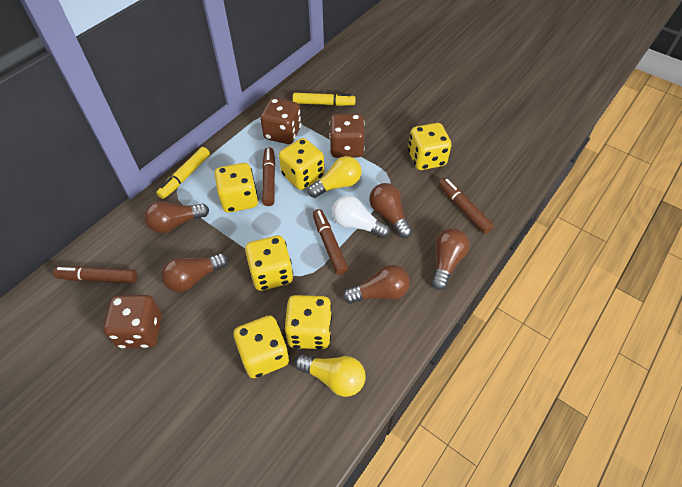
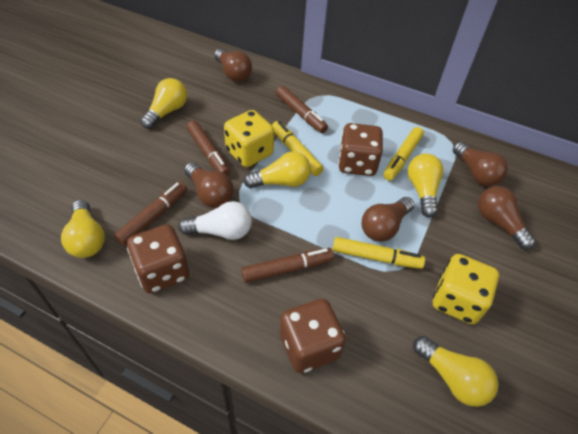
yellow dice: [215,163,258,213] [234,315,289,378] [245,236,293,291] [279,138,325,190] [284,295,332,349] [408,123,451,170] = 6 -> [224,110,274,167] [433,254,499,324] = 2
yellow light bulb: [295,354,365,397] [308,156,362,198] = 2 -> [61,200,105,258] [141,78,187,129] [243,152,311,188] [408,154,443,217] [413,336,499,407] = 5
yellow marker: [156,147,210,199] [293,93,356,106] = 2 -> [272,121,324,176] [332,237,425,269] [383,127,424,181] = 3

